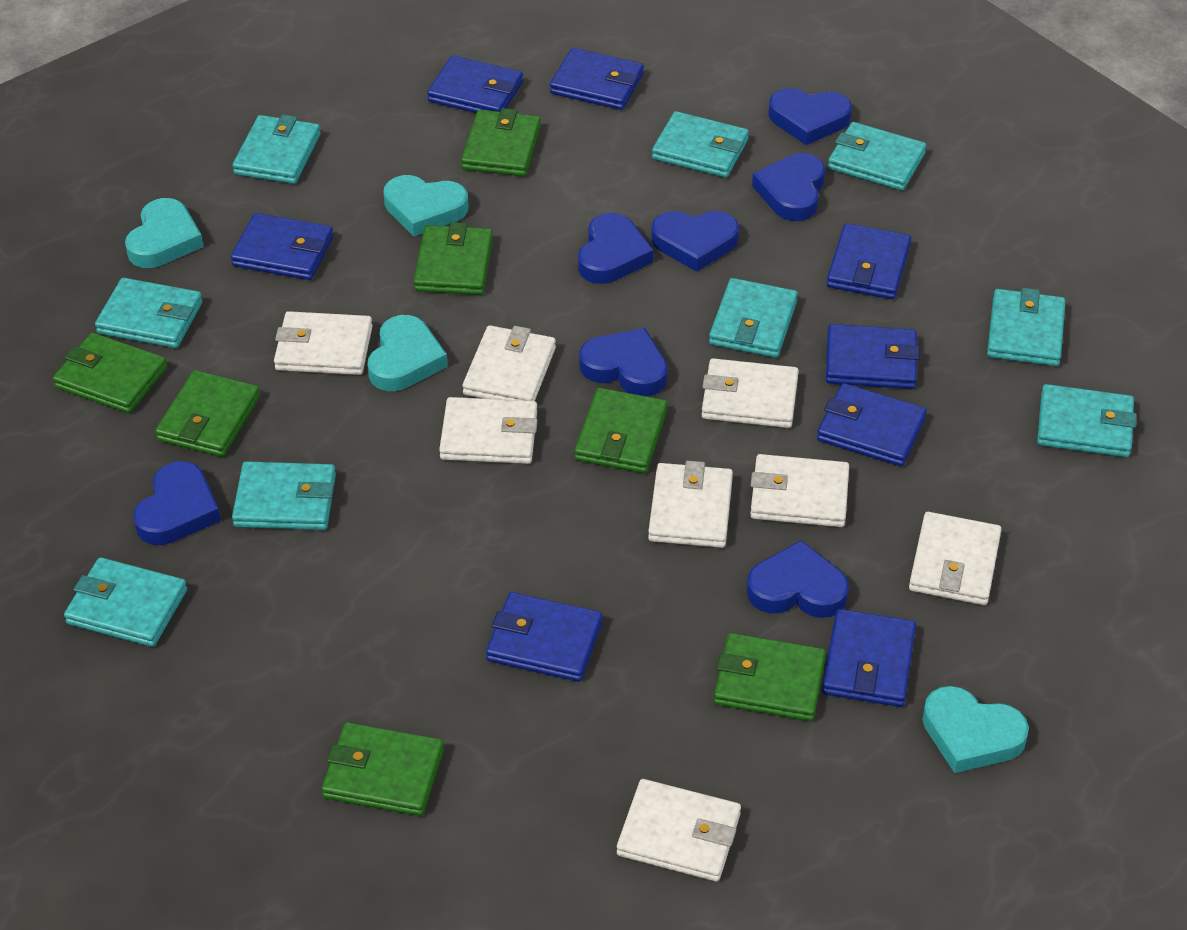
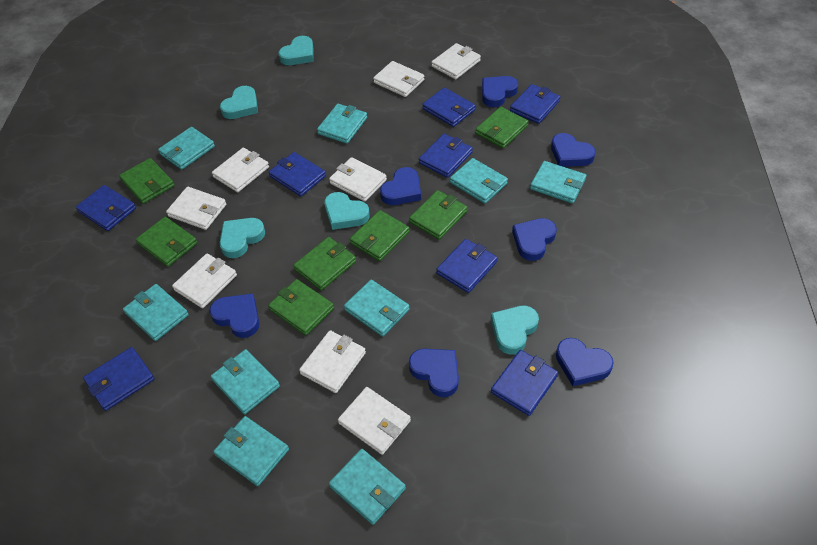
turquoise heart: [125,198,204,268] [367,315,448,391] [383,175,469,236] [922,686,1029,773] = 4 -> [220,86,258,119] [220,218,265,258] [278,36,313,65] [324,192,370,230] [491,306,539,354] = 5

